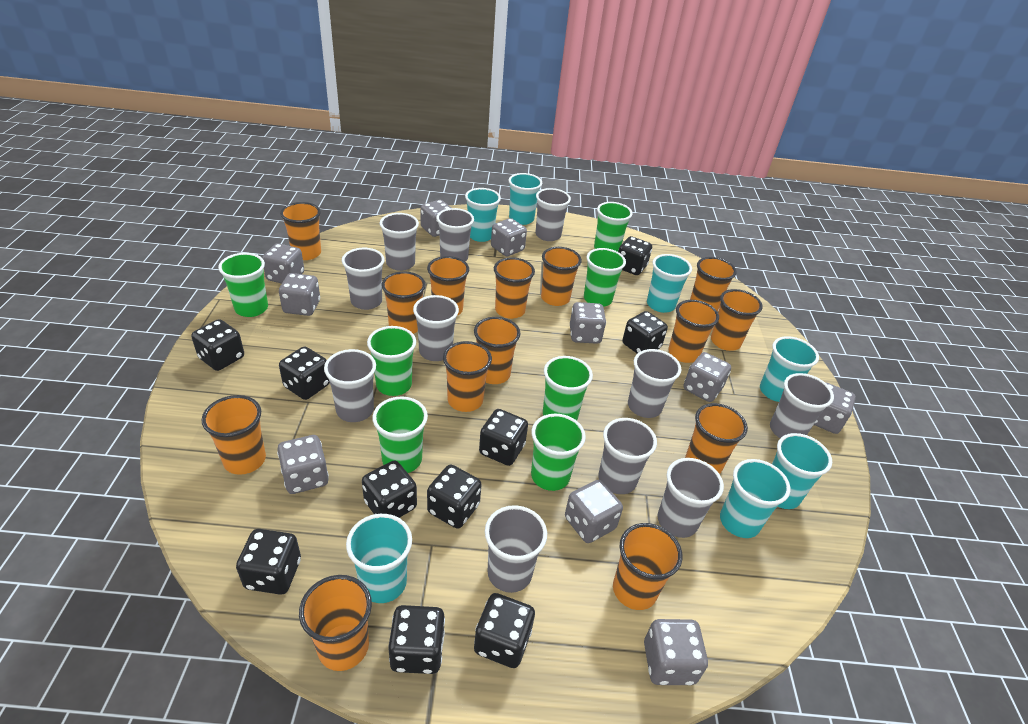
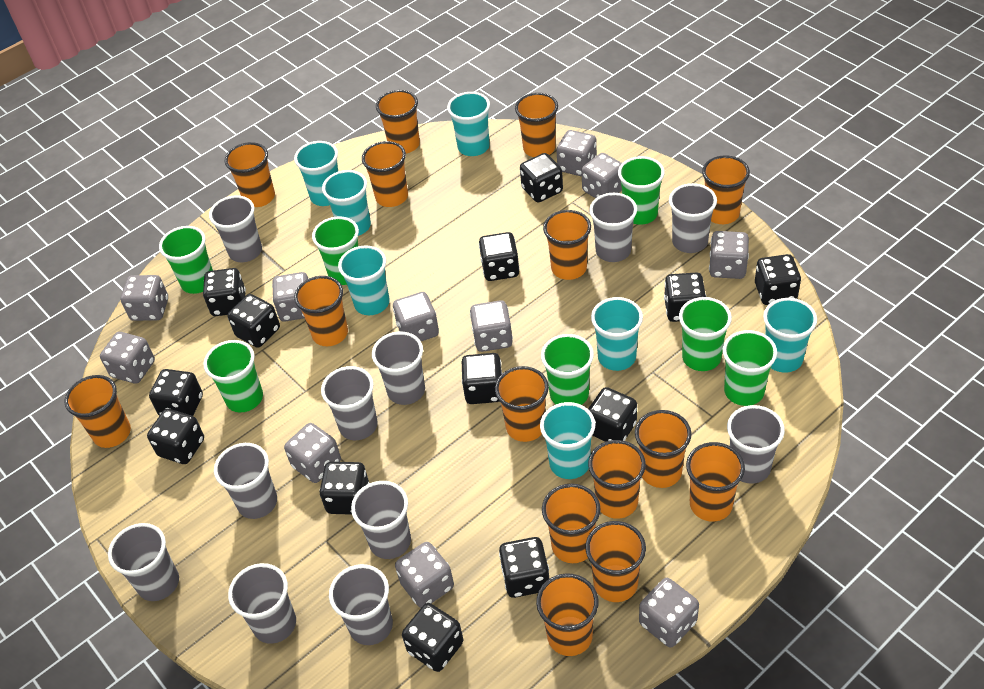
black dice: [191,319,244,371] [236,529,301,595] [279,346,330,400] [362,461,417,518] [388,605,445,674] [427,465,482,529] [474,593,535,668] [479,409,528,466] [618,236,652,275] [622,311,668,354] = 10 -> [147,409,204,464] [149,369,203,416] [203,268,246,316] [228,294,280,348] [320,462,369,515] [402,603,463,672] [462,353,502,404] [479,232,520,281] [499,537,549,598] [520,153,563,203] [588,387,637,442] [664,272,706,322] [755,254,801,305] = 13
grey dice: [262,243,304,284] [277,435,329,494] [279,273,320,316] [420,200,451,237] [491,218,527,256] [565,480,623,543] [570,302,606,344] [644,619,708,685] [683,352,731,402] [814,382,856,434] = 10 -> [100,332,155,384] [121,275,168,321] [272,272,309,322] [284,423,341,483] [393,292,439,341] [395,542,454,608] [470,300,513,352] [556,130,597,177] [582,153,622,198] [639,578,699,647] [709,231,749,279] = 11
orange cup: [202,395,266,475] [280,202,321,260] [299,575,372,671] [381,271,426,334] [427,256,469,316] [443,341,492,412] [474,317,520,384] [494,257,535,319] [541,247,582,306] [613,523,683,610] [668,300,719,363] [685,403,748,474] [690,257,737,311] [711,289,763,351] = 14 -> [65,375,131,448] [225,142,275,207] [294,276,348,346] [362,141,408,207] [376,90,420,153] [495,366,549,442] [515,93,558,157] [536,573,599,656] [542,484,601,563] [543,210,591,280] [586,521,646,602] [588,440,646,519] [635,410,691,488] [686,442,745,522] [702,155,750,224] = 15

